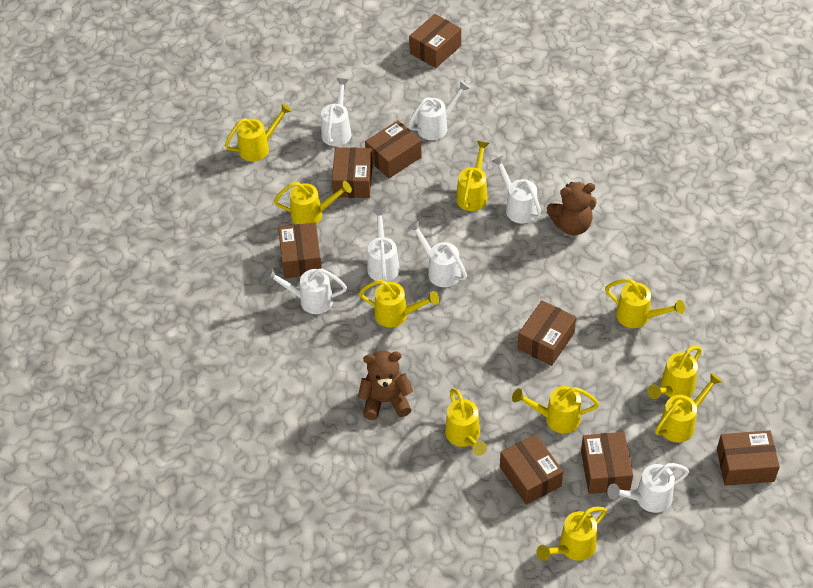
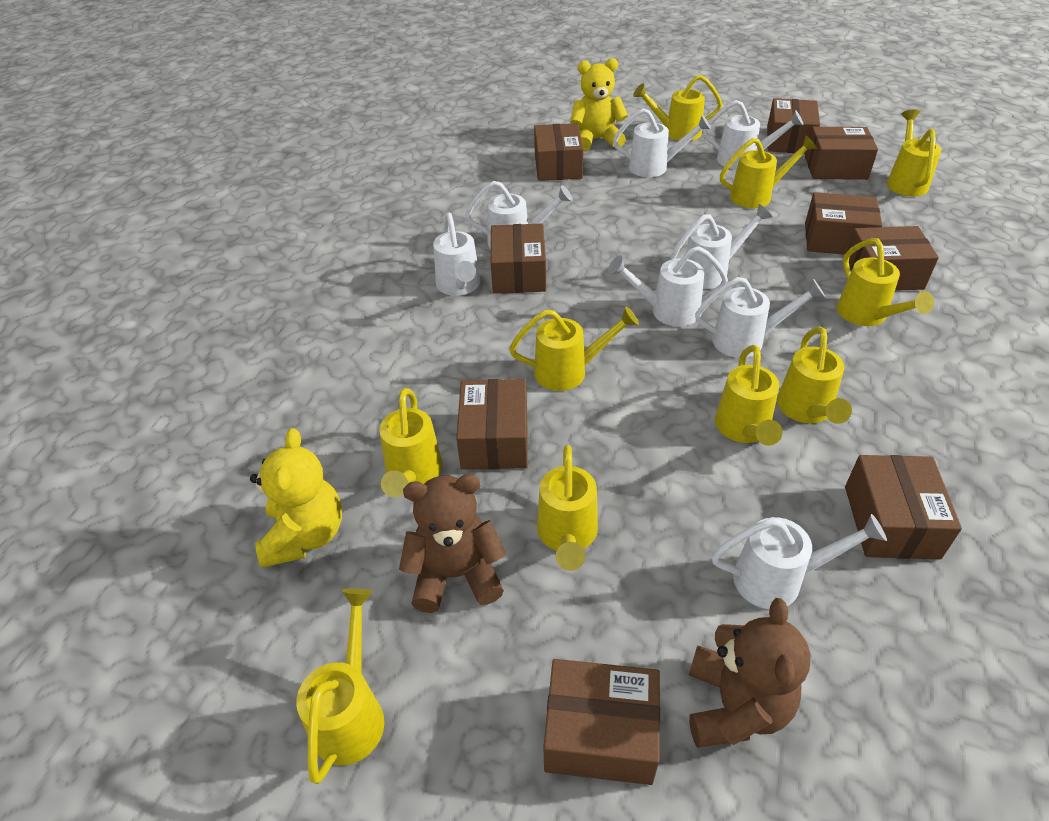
brown box: [278,222,322,279] [332,147,373,198] [365,120,422,178] [409,14,461,68] [500,434,563,505] [517,300,576,366] [581,432,633,494] [717,430,780,486] = 8 -> [456,379,528,470] [491,224,546,294] [534,123,584,181] [543,659,660,785] [767,98,820,154] [805,127,878,180] [805,192,882,255] [845,455,962,559] [847,226,939,291] = 9
white watering can: [265,267,347,314] [321,78,352,146] [367,209,400,282] [407,220,467,287] [408,80,470,140] [492,156,542,224] [607,463,689,513] = 7 -> [433,213,480,296] [465,181,573,249] [608,246,728,327] [613,108,711,177] [670,204,772,289] [695,277,825,358] [703,100,804,170] [712,514,887,609] = 8
yellow teddy bear: none = 0 -> [250,428,342,568] [570,58,628,151] = 2

